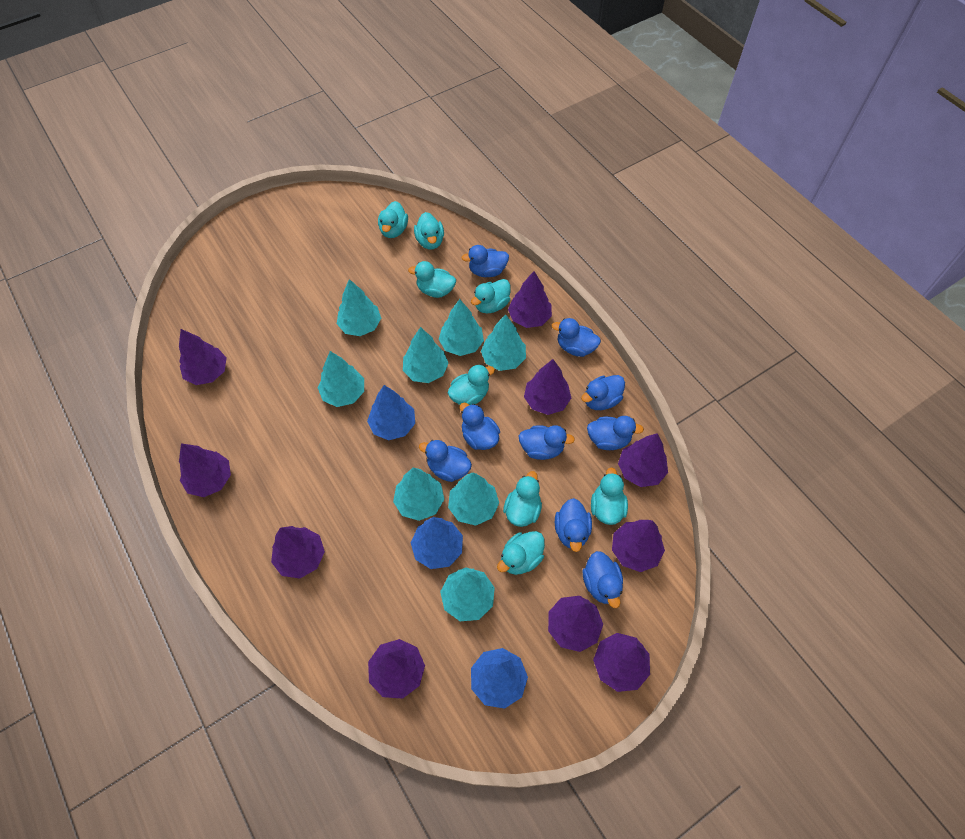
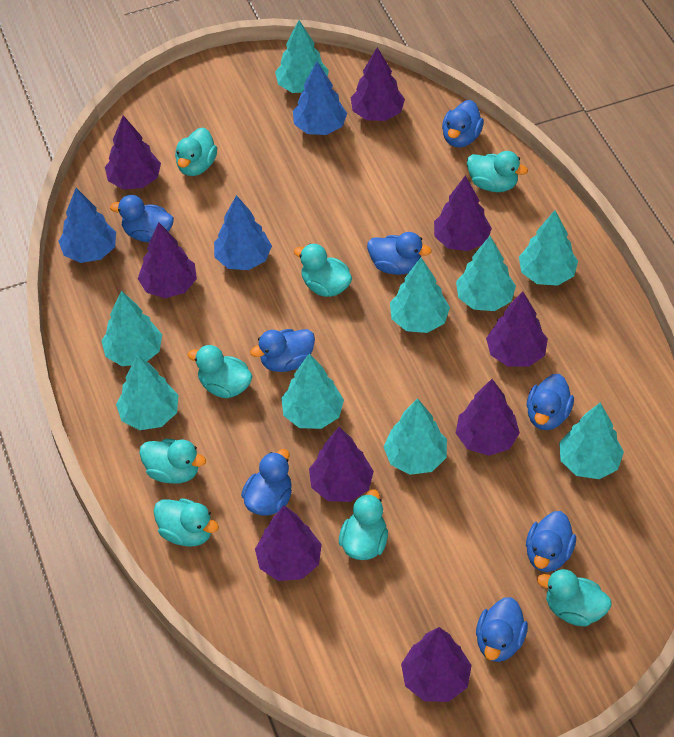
blue duck: [419,440,472,482] [460,403,500,450] [462,245,509,277] [519,425,575,460] [552,318,601,357] [555,498,592,552] [581,375,625,410] [583,551,623,608] [587,416,644,450] = 9 -> [110,195,174,242] [241,449,292,516] [250,329,315,372] [367,232,431,275] [442,100,484,147] [476,597,528,662] [526,511,576,572] [527,374,574,430] = 8
purple tree: [179,329,227,385] [179,443,231,497] [271,526,325,578] [368,639,425,699] [508,271,552,328] [524,359,571,415] [548,596,603,652] [593,633,650,692] [612,520,665,572] [618,433,668,487] = 10 -> [105,115,161,189] [138,223,197,298] [255,505,322,581] [309,427,374,502] [350,47,405,121] [401,627,472,702] [434,176,492,251] [456,379,520,456] [486,291,548,367] = 9
turquoise tree: [318,351,364,407] [337,279,381,336] [393,468,444,521] [403,327,449,383] [438,299,484,356] [440,568,495,621] [448,472,499,526] [481,314,526,371] = 8 -> [101,291,162,366] [116,354,178,430] [275,20,329,93] [281,353,344,429] [383,398,447,475] [390,258,450,333] [456,236,516,311] [519,210,578,286] [559,403,624,479] = 9

